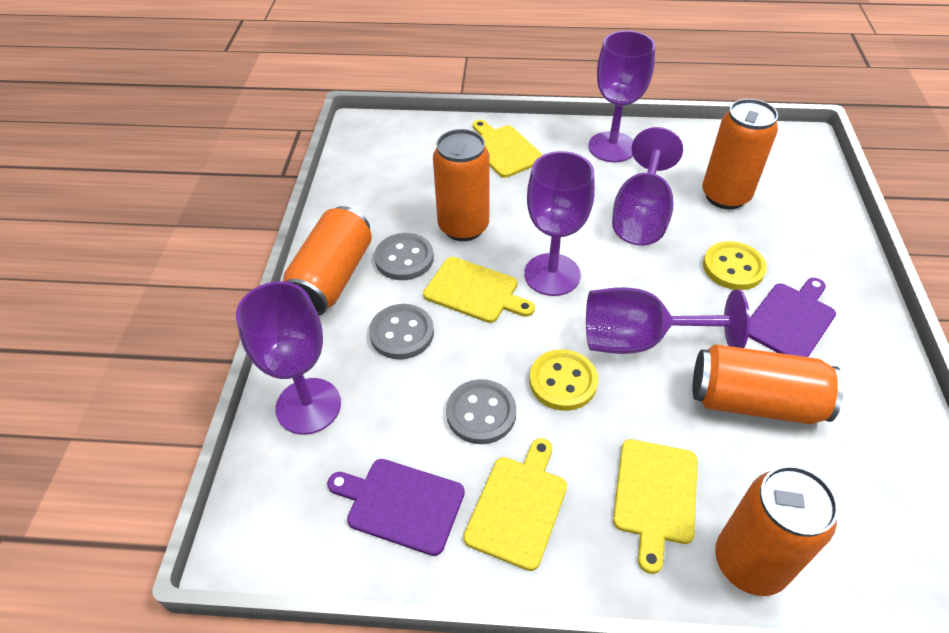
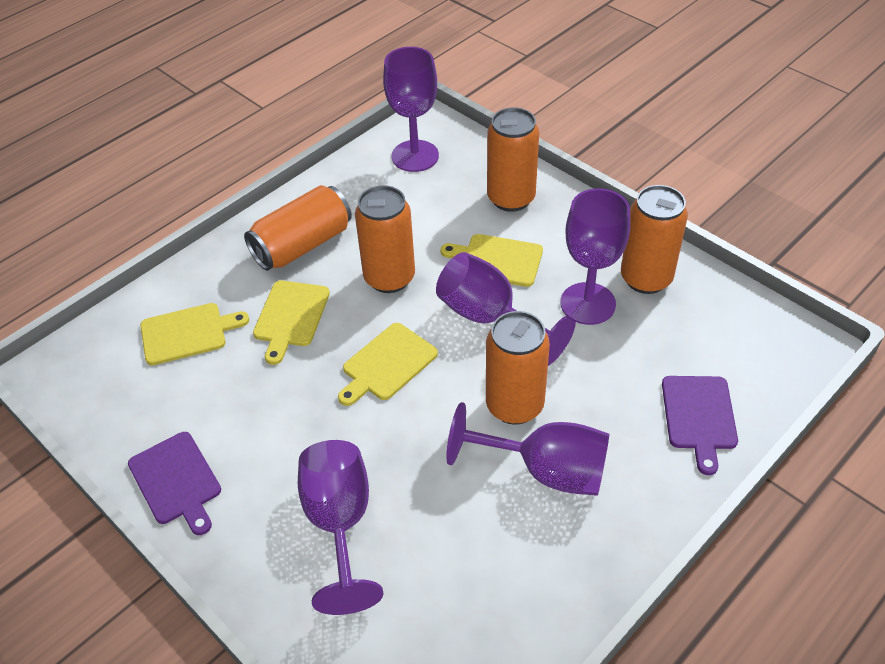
grey button: [369,304,434,359] [374,233,434,280] [446,379,516,444] = 3 -> none = 0
yellow button: [529,349,598,411] [703,241,767,290] = 2 -> none = 0

